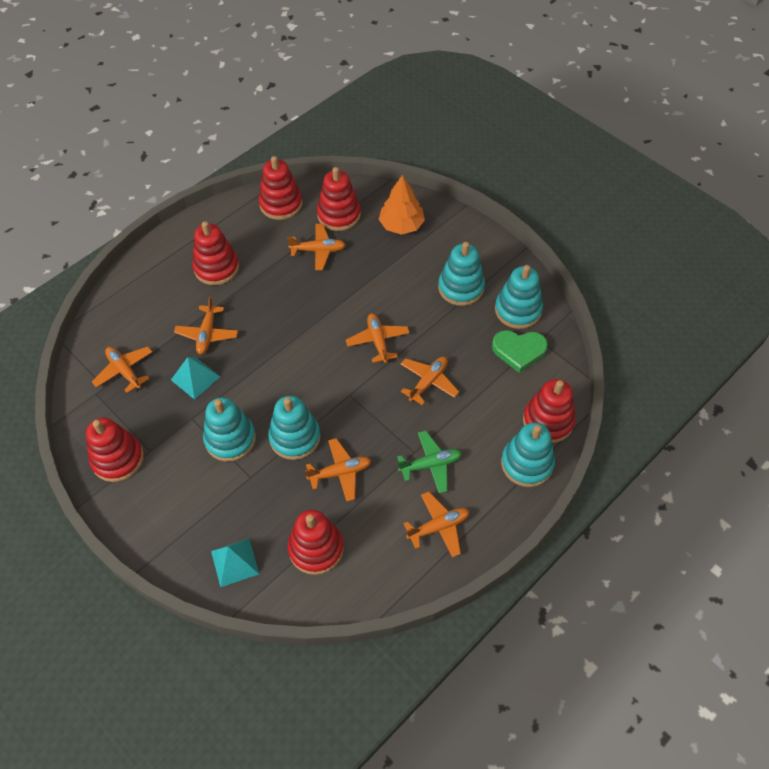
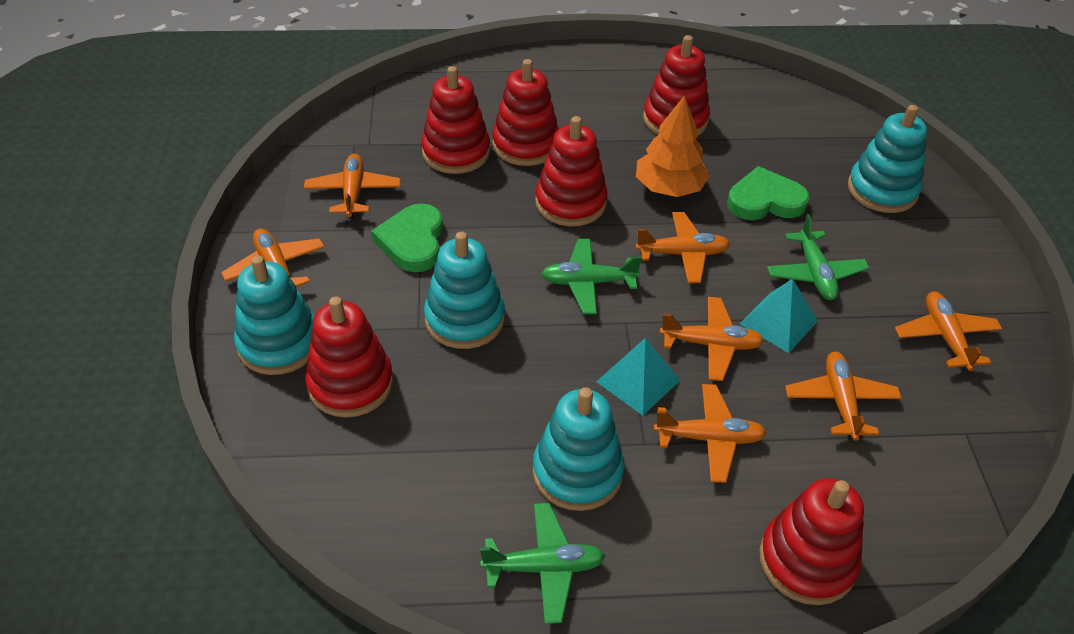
green heart: [492,330,548,373] = 1 -> [371,203,443,272] [727,166,809,220] = 2
green plane: [397,431,462,493] = 1 -> [480,503,605,624] [541,239,642,314] [767,214,869,300] = 3
turquoise stacking toy: [203,397,256,462] [268,396,321,460] [438,242,485,306] [495,265,543,329] [501,422,555,487] = 5 -> [234,256,314,375] [424,232,505,349] [533,388,625,511] [848,105,927,213] = 4

